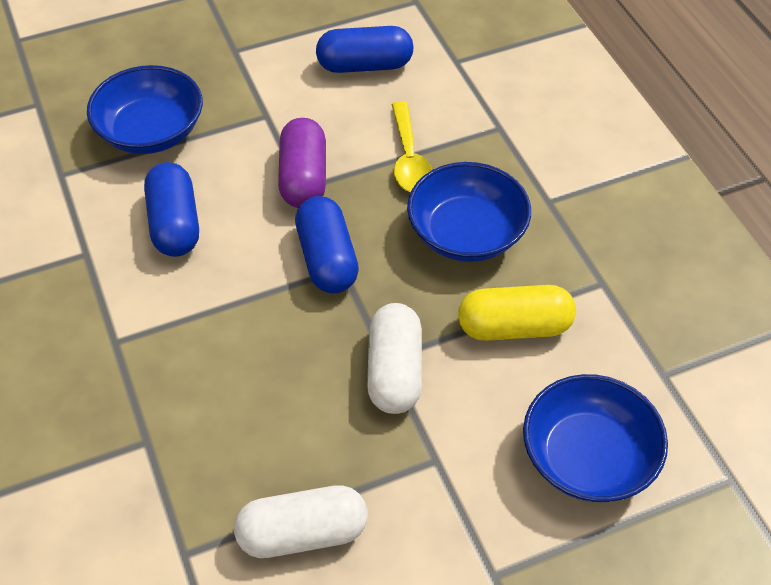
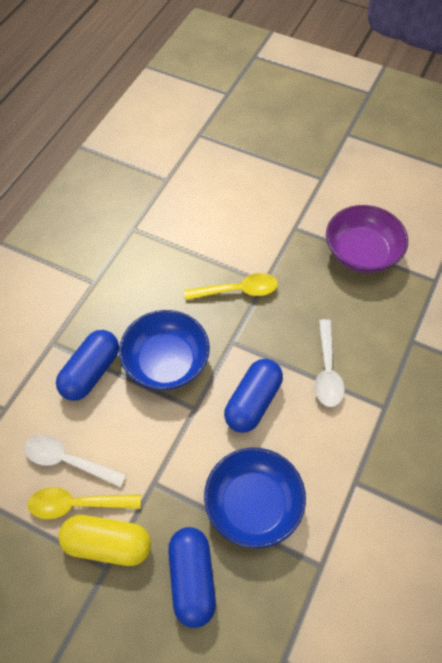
blue bowl: [87,65,203,154] [407,162,531,262] [523,374,668,502] = 3 -> [119,310,210,390] [204,448,306,548] = 2
purple bowl: none = 0 -> [326,205,408,273] = 1
purple capsule: [278,118,326,208] = 1 -> none = 0
white capsule: [234,485,368,558] [367,303,422,414] = 2 -> none = 0
white spoon: none = 0 -> [24,434,126,488] [315,319,345,407] = 2
yellow spoon: [391,101,432,192] = 1 -> [28,487,141,520] [184,273,278,300] = 2

